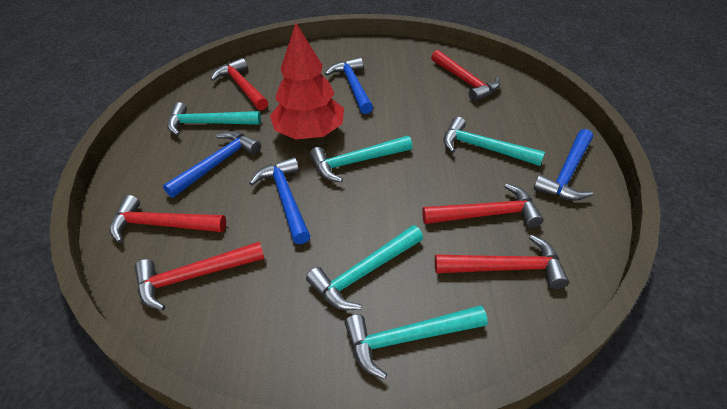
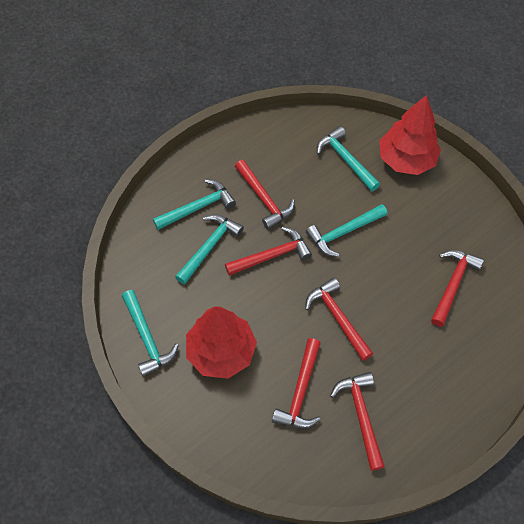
blue hammer: [163,131,261,198] [249,157,310,244] [325,57,373,114] [533,129,593,201] = 4 -> none = 0
red tree: [270,23,344,139] = 1 -> [186,306,257,379] [379,95,441,175] = 2

